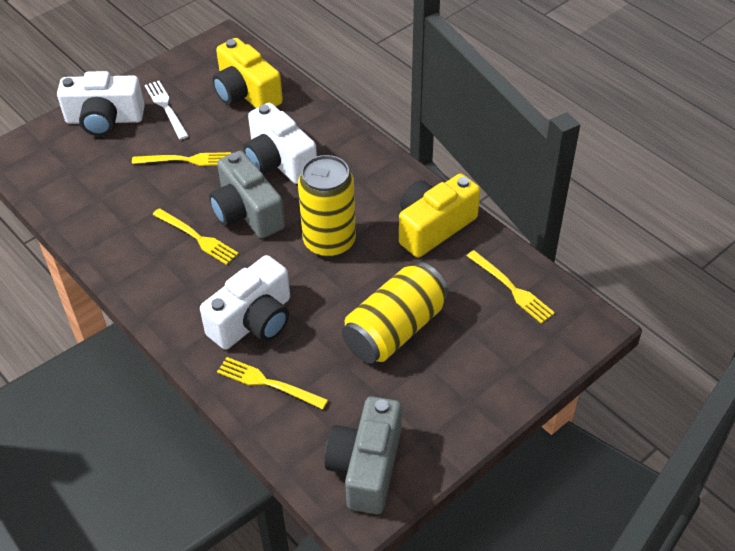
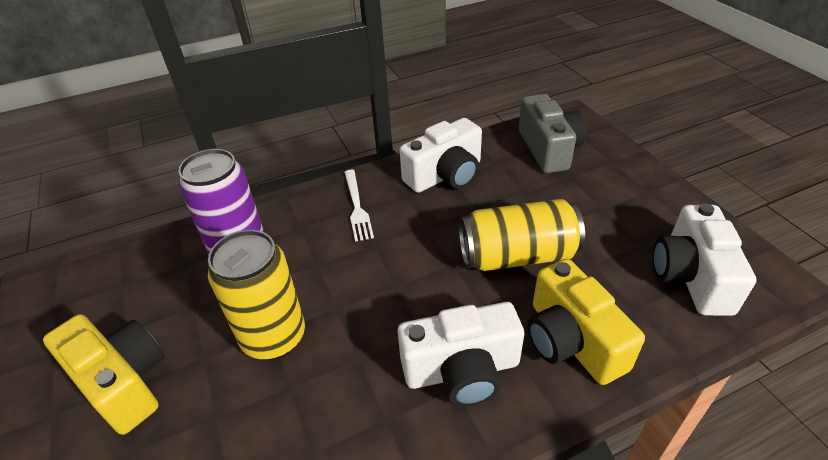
grey camera: [209,151,285,238] [324,396,402,514] = 2 -> [519,94,586,173] = 1
purple can: none = 0 -> [178,149,264,254] = 1
yellow fork: [132,152,231,166] [153,208,239,265] [217,357,328,409] [467,250,555,324] = 4 -> none = 0

